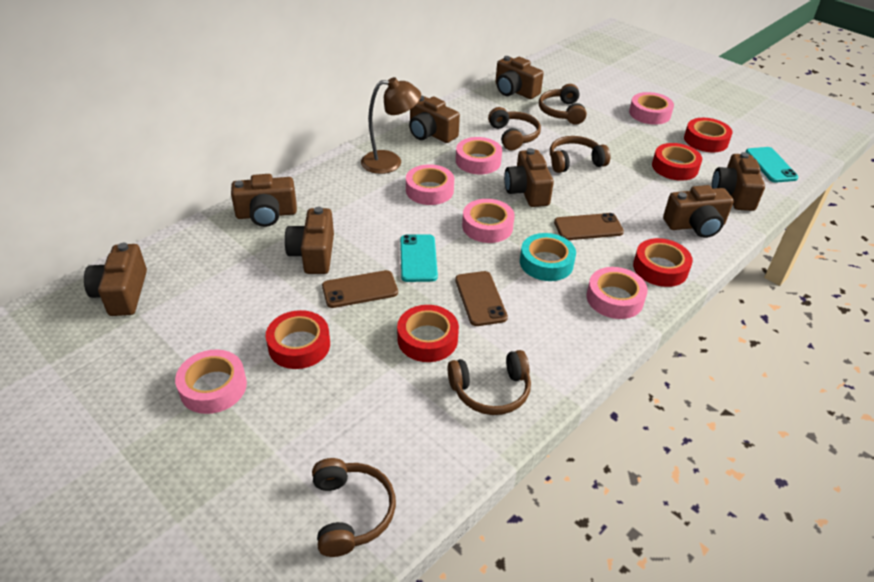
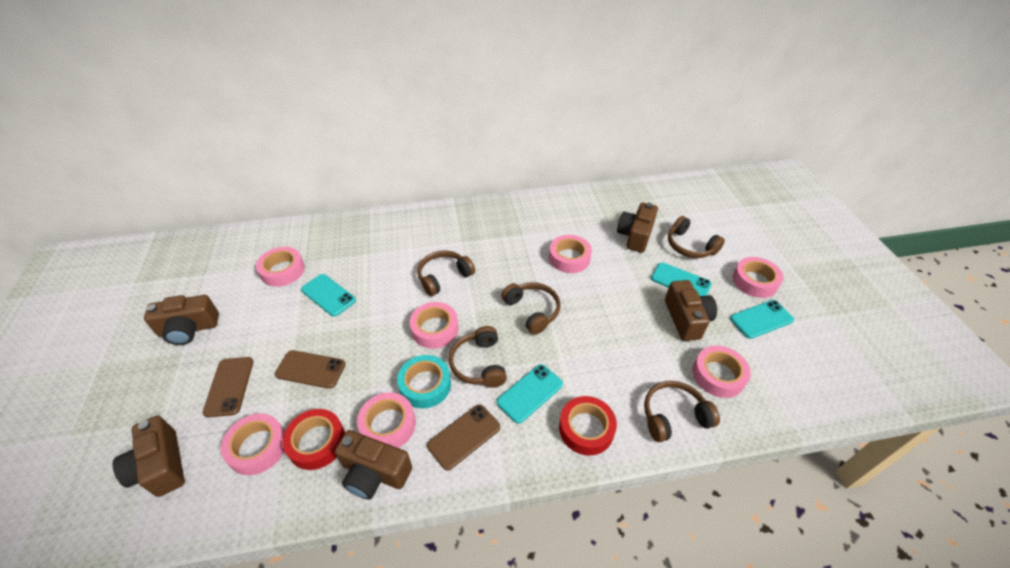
brown camera: [84,243,147,316] [231,174,297,227] [285,207,334,274] [409,95,460,143] [495,56,544,99] [504,148,554,207] [663,185,734,238] [712,152,765,211] = 8 -> [112,416,185,497] [144,295,219,345] [335,430,412,500] [617,203,658,253] [665,280,717,341] = 5
brown lamp: [361,77,421,174] = 1 -> none = 0
pink tape: [175,349,247,414] [406,164,454,205] [456,137,502,174] [462,199,515,243] [586,267,648,319] [629,92,674,125] = 6 -> [221,413,285,475] [256,247,305,287] [357,392,416,448] [410,302,459,349] [549,235,592,273] [693,346,751,398] [733,257,784,298] = 7
red tape: [266,310,330,369] [397,305,459,362] [633,238,693,287] [652,143,702,181] [684,118,732,152] = 5 -> [282,409,345,470] [559,396,617,456] = 2
turquoise phone: [400,234,438,282] [746,147,799,183] = 2 -> [301,274,356,317] [497,364,563,424] [651,262,712,296] [730,300,794,339] = 4

